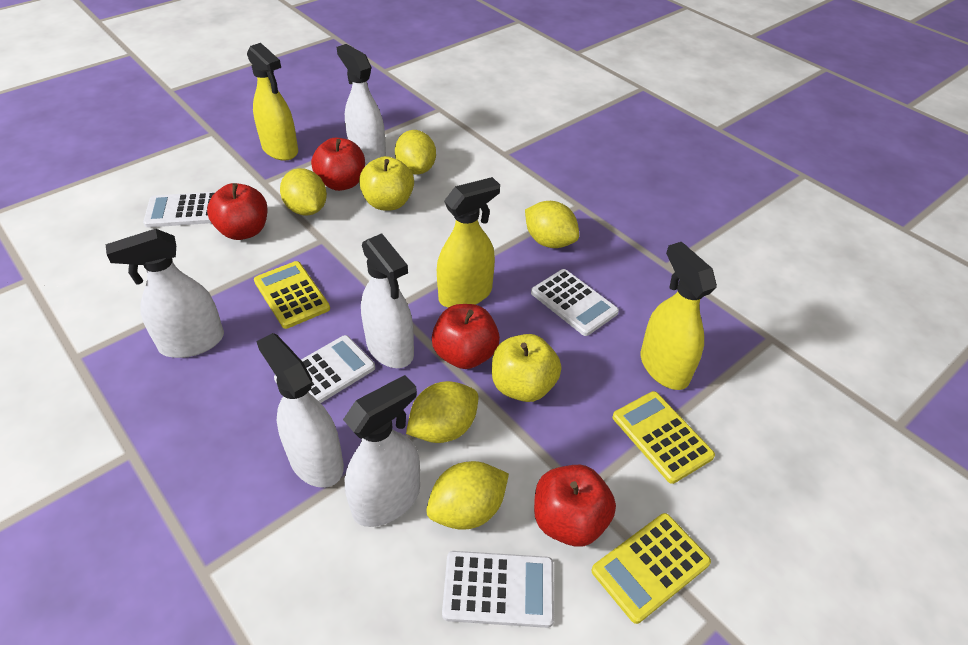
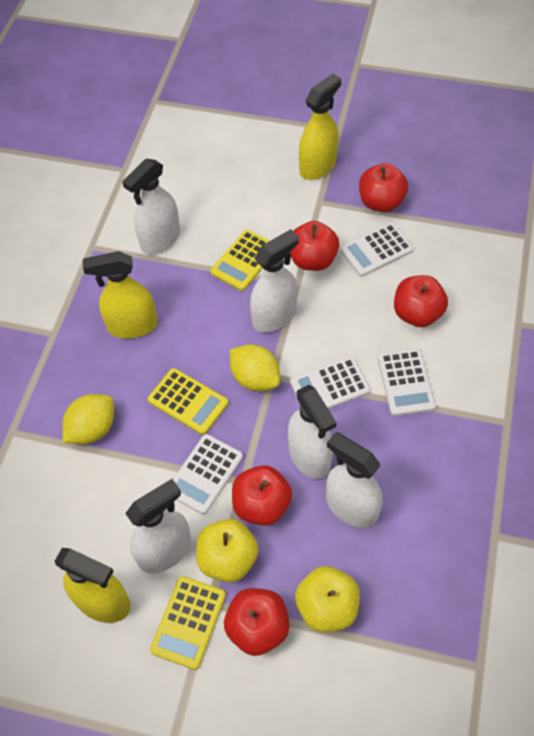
red apple: [207,183,267,240] [311,138,365,191] [432,304,500,369] [534,465,616,547] = 4 -> [224,588,290,656] [232,465,292,526] [290,221,339,271] [359,163,408,212] [394,275,448,327] = 5
yellow lemon: [280,168,327,216] [395,130,436,174] [406,381,478,443] [426,461,509,530] [525,201,579,248] = 5 -> [62,394,114,444] [230,344,280,391] = 2

